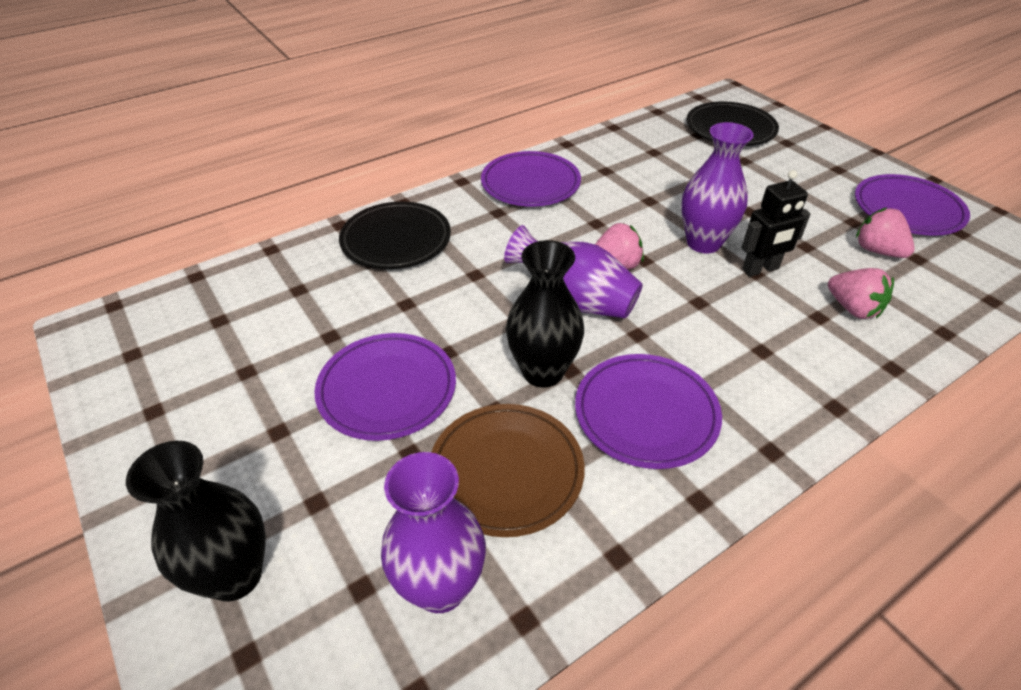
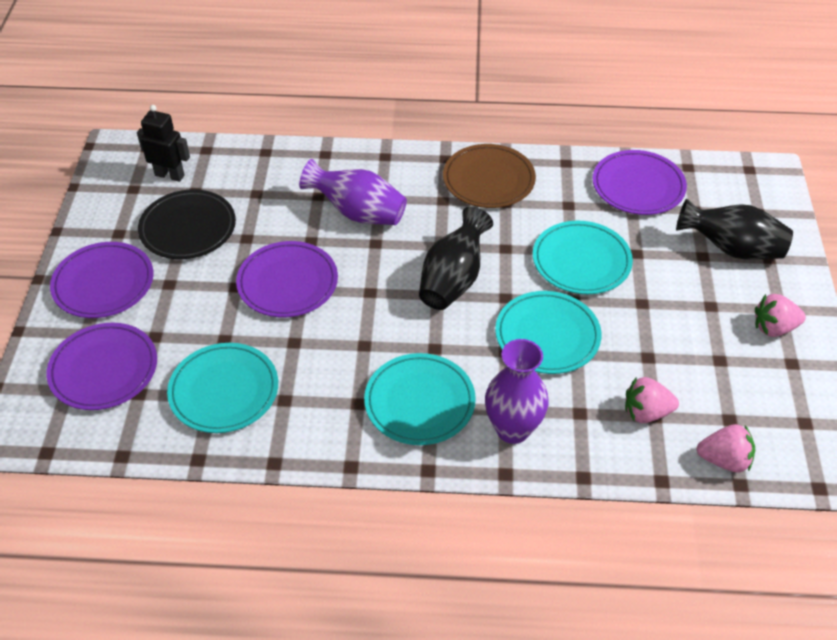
black plate: [339,202,451,269] [686,101,779,146] = 2 -> [138,189,236,259] = 1
purple vase: [381,452,486,613] [504,225,643,318] [681,122,754,253] = 3 -> [299,159,407,225] [485,339,548,444] = 2
turquoise plate: none = 0 -> [167,343,278,433] [364,353,476,445] [495,291,601,374] [533,221,633,294] = 4

